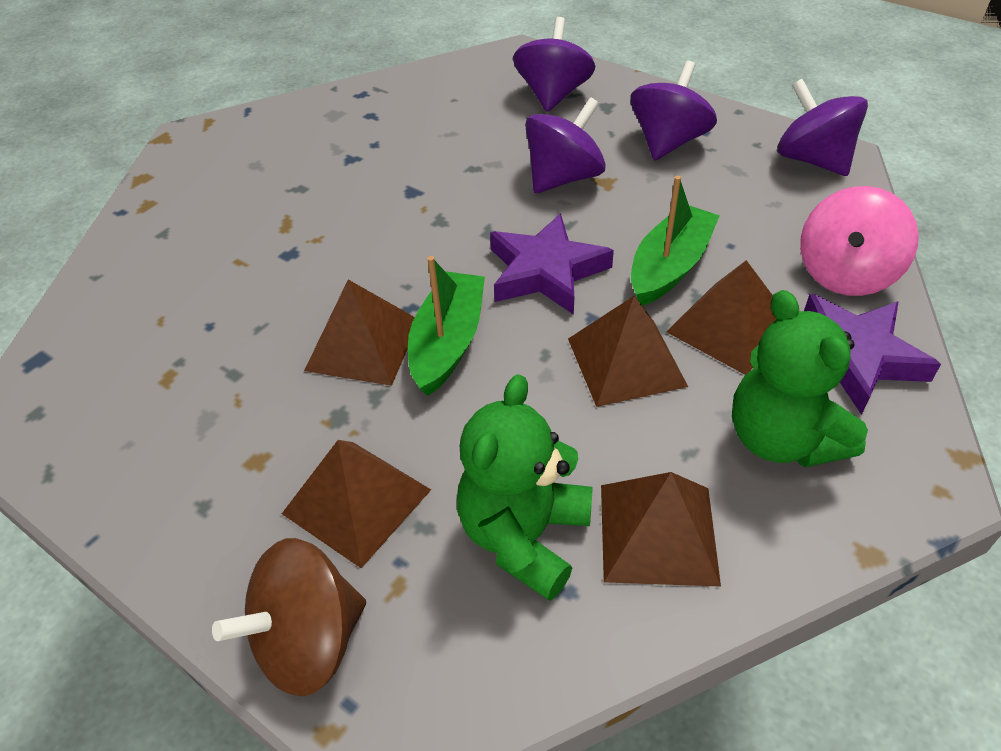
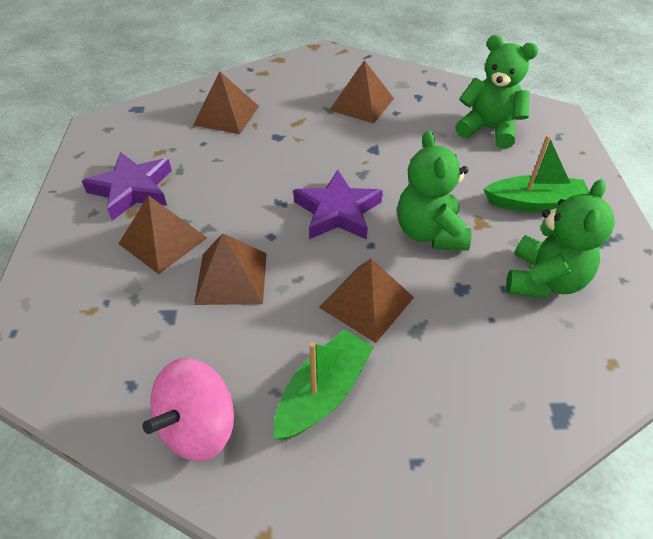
brown spinning top: [212,538,366,696] = 1 -> none = 0
green teddy bear: [457,374,592,601] [732,290,868,467] = 2 -> [397,130,472,251] [455,35,538,149] [506,179,615,299] = 3
purple spinning top: [513,17,595,112] [525,97,606,193] [630,61,717,160] [777,79,868,176] = 4 -> none = 0

